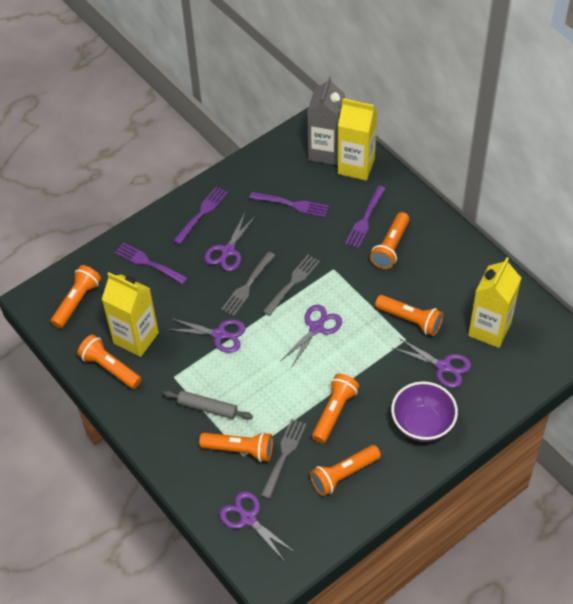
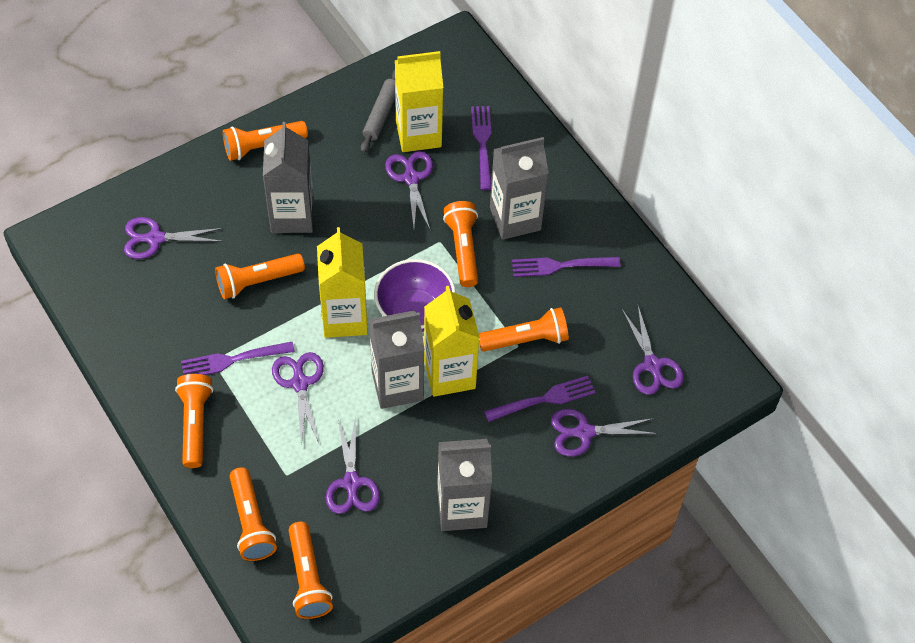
grey carton: [307,76,345,165] = 1 -> [263,122,314,233] [369,310,425,409] [437,439,492,531] [490,137,549,240] = 4
grey fork: [221,252,275,316] [261,419,306,499] [263,255,320,316] = 3 -> none = 0
purple scissors: [167,318,246,353] [204,213,255,271] [220,491,295,562] [280,304,342,368] [393,338,471,388] = 5 -> [124,217,223,259] [272,352,324,447] [326,416,380,514] [385,151,433,229] [551,409,657,457] [622,306,684,395] = 6

